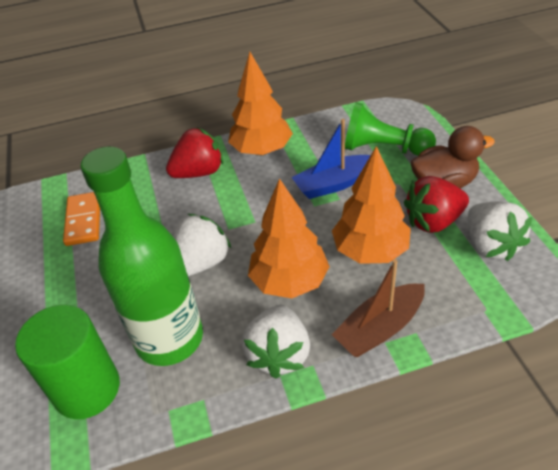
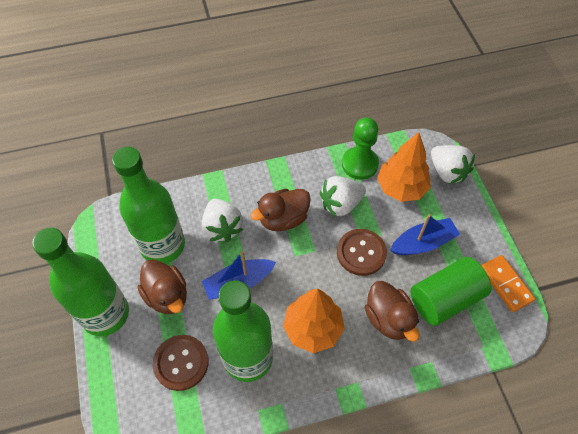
blue boat: [292,119,371,199] = 1 -> [202,251,276,300] [390,214,460,255] = 2
brown boat: [331,259,425,357] = 1 -> none = 0
brown button: none = 0 -> [153,335,209,391] [337,229,387,276] = 2
brown duck: [410,126,495,189] = 1 -> [137,259,187,314] [251,189,311,231] [365,281,420,342] = 3
green bottle: [80,147,203,366] = 1 -> [32,227,129,336] [112,147,185,264] [213,280,273,382] = 3
orange tree: [228,52,293,155] [248,178,330,298] [332,146,411,264] = 3 -> [283,289,345,353] [377,132,431,202] = 2
red strawberry: [166,127,223,178] [404,176,469,233] = 2 -> none = 0

